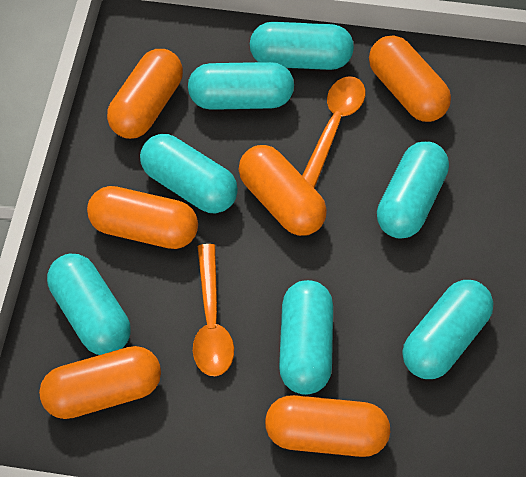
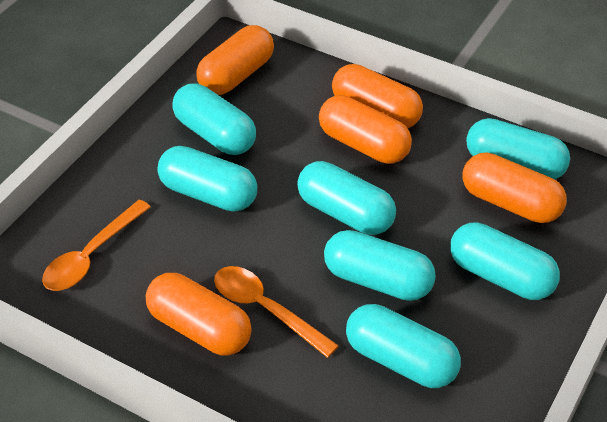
orange capsule: [39,346,161,419] [87,186,198,249] [107,49,183,139] [238,145,327,236] [265,395,390,457] [369,35,451,122] = 6 -> [146,273,252,356] [196,25,274,95] [319,95,412,164] [332,64,423,128] [463,152,567,223] = 5

